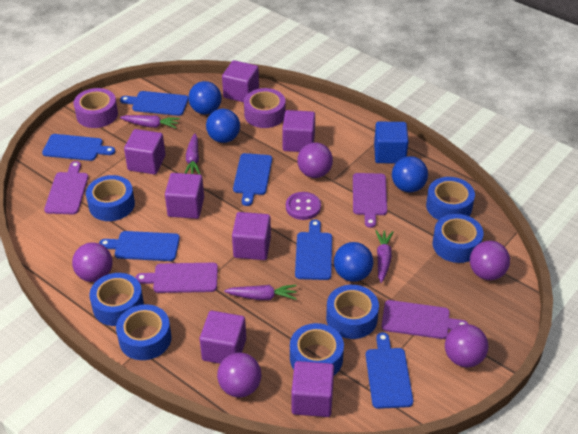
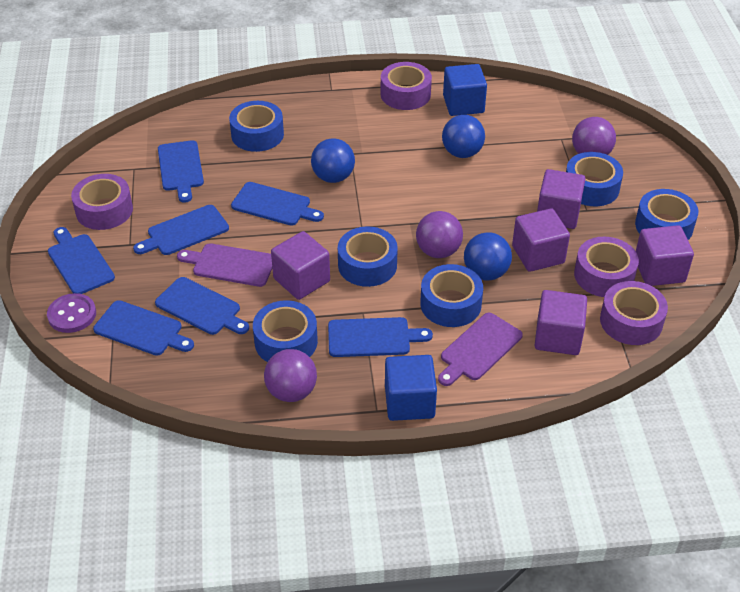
blue ball: [188,81,222,114] [206,109,240,143] [334,242,373,282] [392,156,428,192] = 4 -> [311,138,355,183] [442,115,485,158] [464,232,512,281] = 3
blue cube: [374,122,409,164] = 1 -> [385,355,437,421] [443,64,487,116] = 2
blue cutting board: [42,134,115,161] [99,231,180,261] [120,91,189,116] [233,153,272,206] [295,219,332,280] [366,332,413,409] = 6 -> [48,227,115,294] [93,300,194,356] [133,205,229,255] [155,277,249,335] [158,140,204,203] [231,182,324,226] [328,317,433,357] = 7
blue tape: [86,175,135,221] [89,273,144,326] [116,304,172,360] [290,323,344,375] [326,285,379,339] [426,177,475,220] [433,214,483,263] = 7 -> [229,101,284,152] [253,300,318,362] [338,227,398,287] [420,264,483,327] [566,152,623,206] [635,189,698,240] = 6
purple ball: [72,242,113,282] [217,353,262,397] [297,142,333,178] [445,324,489,367] [470,241,510,280] = 5 -> [264,349,317,402] [416,211,463,258] [572,117,616,155] = 3
purple carrot: [120,115,180,128] [184,134,201,175] [224,285,297,300] [375,230,393,283] = 4 -> none = 0
purple cube: [124,129,165,174] [165,173,204,219] [200,311,246,364] [222,60,259,102] [232,212,271,260] [282,110,315,152] [291,361,334,417] = 7 -> [271,231,330,300] [512,208,570,272] [534,290,587,355] [537,169,585,229] [636,225,694,286] = 5
purple cutting board: [44,161,89,214] [135,263,218,293] [353,173,387,228] [381,300,468,339] = 4 -> [177,243,272,287] [438,313,523,386] = 2
purple tape: [74,88,118,128] [244,88,286,128] = 2 -> [71,174,133,230] [381,62,432,110] [574,237,639,297] [600,281,668,345] = 4

